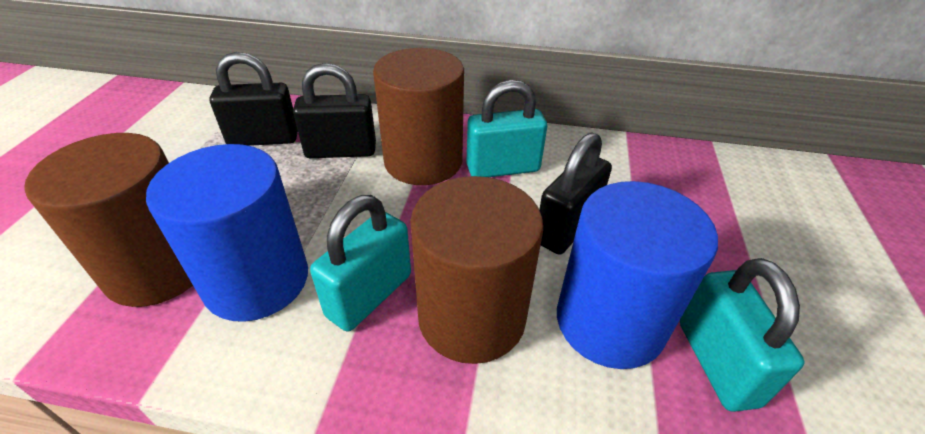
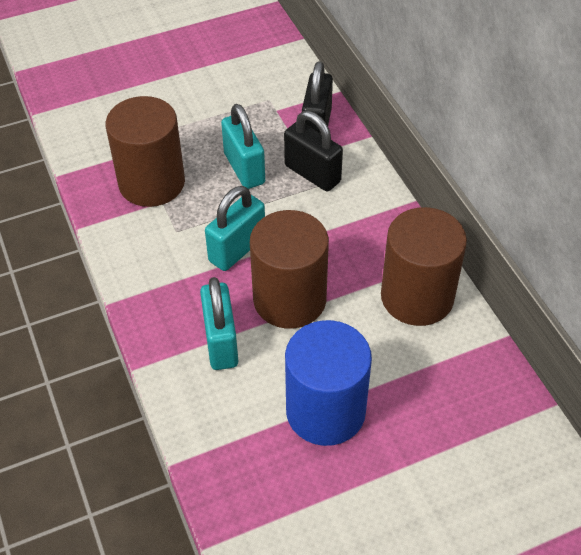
black padlock: [209,52,298,146] [293,63,376,158] [539,132,612,255] = 3 -> [284,111,343,191] [302,61,333,133] = 2
blue cylinder: [146,144,308,322] [557,181,718,369] = 2 -> [285,320,372,446] = 1

